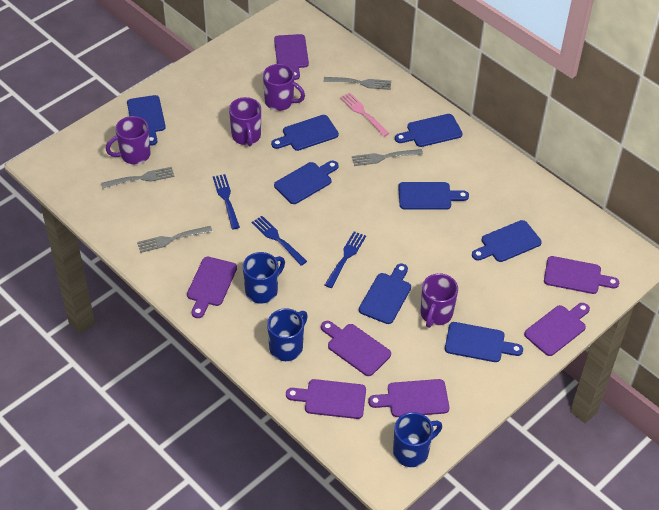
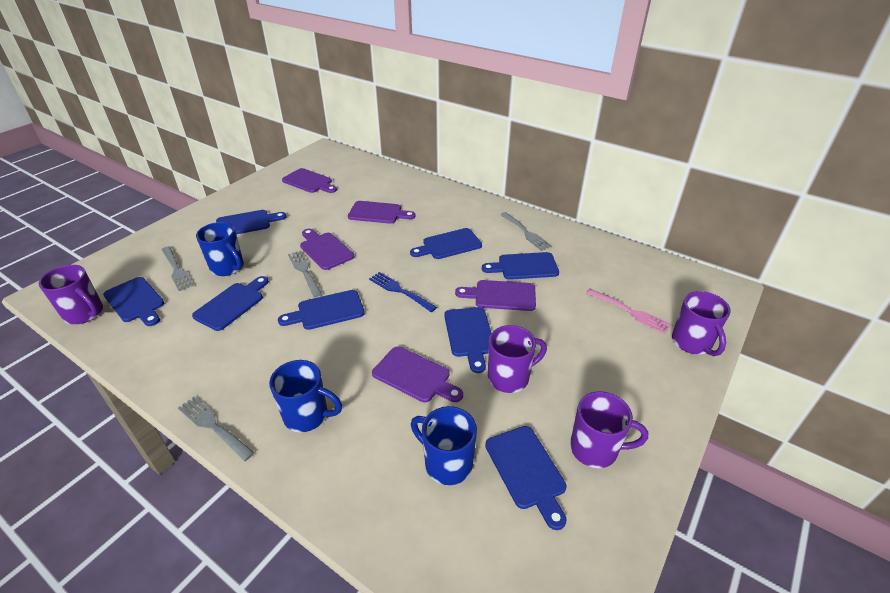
blue fork: [213,174,240,229] [252,216,307,266] [325,231,366,288] = 3 -> [369,272,437,312] = 1
purple cutting board: [187,257,237,318] [274,34,309,80] [286,379,366,419] [321,321,391,376] [368,379,449,417] [524,303,590,356] [544,256,619,294] = 7 -> [282,168,337,193] [300,229,354,270] [348,201,416,224] [372,346,463,402] [455,280,536,311] = 5

